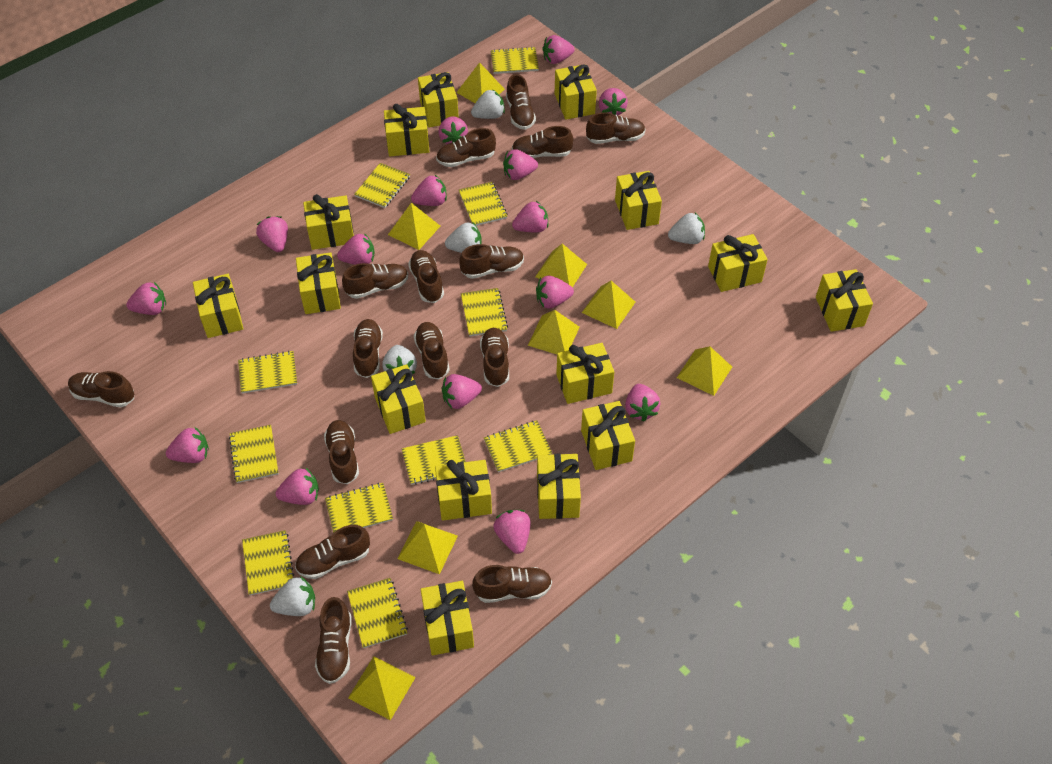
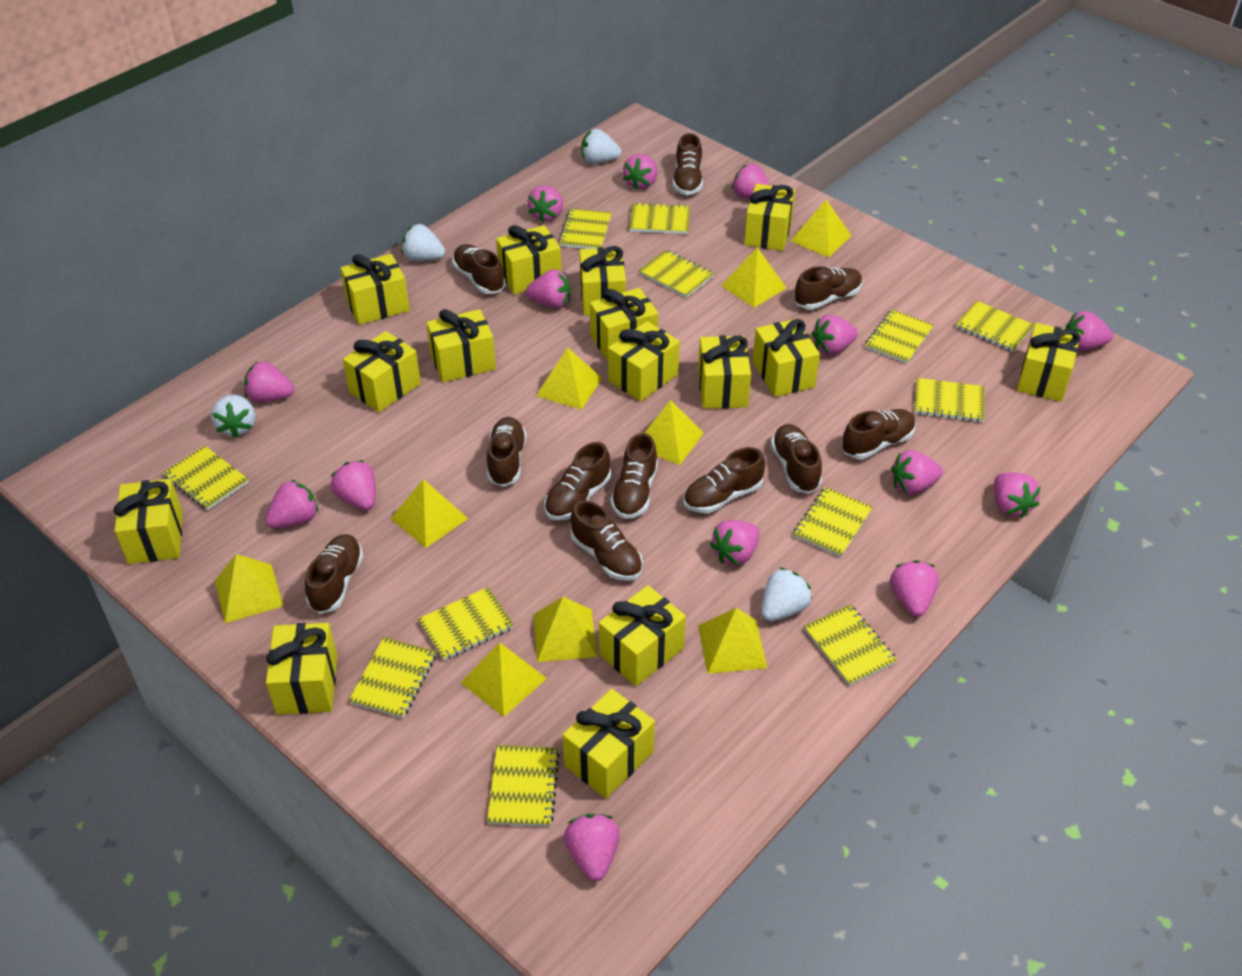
brown shoe: [68,371,134,408] [295,525,370,579] [315,597,351,684] [324,420,359,484] [342,263,408,299] [353,319,383,378] [408,250,444,303] [414,322,450,380] [436,128,496,167] [459,244,524,279] [472,565,552,603] [480,328,509,387] [506,74,536,130] [512,126,573,158] [586,112,645,144] = 15 -> [305,534,363,614] [452,244,506,294] [487,417,527,487] [544,442,611,520] [570,500,643,581] [611,433,658,519] [673,133,703,195] [683,447,765,513] [771,424,822,493] [794,266,863,309] [842,409,916,459] = 11
pink strawberry: [126,282,166,315] [166,427,209,463] [256,216,288,252] [276,468,319,505] [337,233,374,265] [411,175,447,206] [438,117,468,144] [442,374,482,409] [493,510,531,554] [503,149,538,180] [512,201,548,232] [536,276,574,309] [542,35,575,64] [599,88,628,115] [625,384,660,422] = 15 -> [244,361,294,402] [265,480,318,528] [331,460,376,510] [526,269,570,309] [527,186,563,223] [564,814,620,881] [623,154,657,190] [710,520,760,566] [732,164,770,199] [812,315,858,355] [890,560,939,617] [891,450,943,495] [994,473,1041,518] [1066,311,1113,351] = 14
white strawberry: [270,576,315,616] [382,345,417,374] [445,222,482,253] [471,89,505,119] [668,213,705,244] = 5 -> [211,395,255,438] [402,224,445,261] [581,129,621,164] [761,567,812,621] = 4
yellow notebook: [229,425,279,483] [238,351,297,394] [242,530,294,595] [325,483,393,533] [347,578,408,648] [354,163,410,208] [402,435,466,485] [459,182,507,226] [461,288,508,337] [484,420,552,472] [491,47,539,74] = 11 -> [163,445,249,510] [349,637,436,718] [418,587,514,661] [487,745,559,827] [558,208,612,249] [629,202,690,234] [638,250,714,298] [793,487,873,557] [804,604,897,686] [865,309,934,364] [914,378,984,422] [956,300,1034,352] = 12
yellow pyramid: [348,656,416,720] [388,203,440,250] [398,521,458,574] [456,62,505,103] [528,310,580,354] [535,244,587,288] [582,281,635,329] [677,346,732,396] = 8 -> [215,554,283,623] [391,479,468,548] [461,642,547,717] [533,597,597,662] [536,347,602,410] [645,400,704,465] [698,608,767,674] [721,247,786,308] [791,200,852,258] = 9

